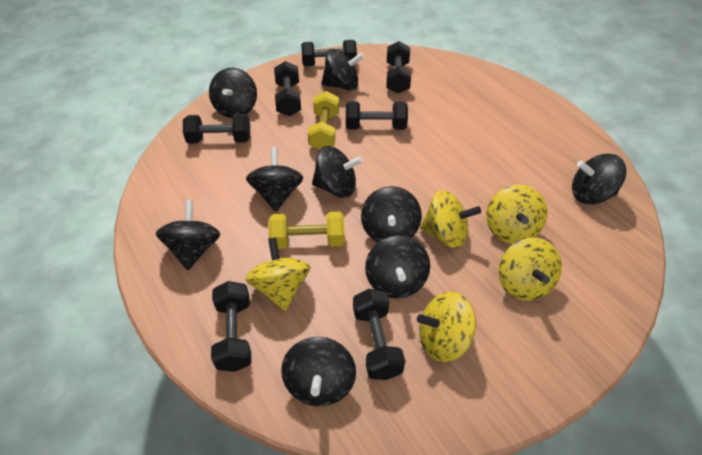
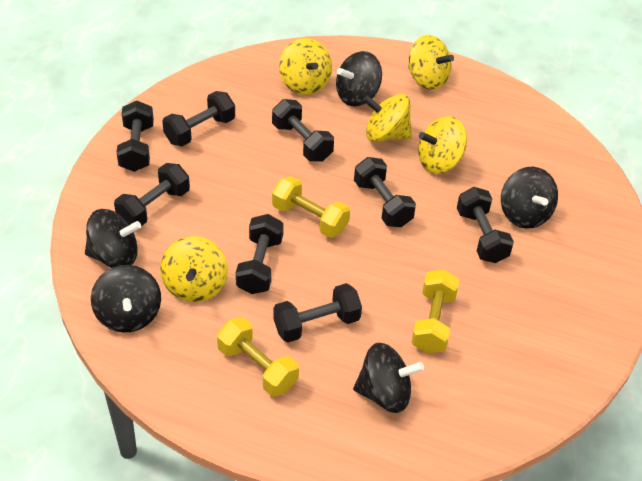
black dumbbell: [183,114,250,144] [211,281,252,372] [274,61,301,116] [301,40,357,66] [346,102,408,130] [353,289,405,380] [386,41,411,94] = 7 -> [114,163,190,226] [116,101,154,172] [162,91,235,146] [236,214,283,294] [272,99,334,162] [273,283,362,342] [354,157,416,227] [457,187,514,263] = 8
black spinning top: [156,200,220,270] [209,68,257,118] [246,147,303,212] [281,337,356,406] [312,146,363,198] [322,49,364,91] [361,186,422,242] [365,235,430,298] [572,154,626,204] = 9 -> [85,209,141,268] [91,265,161,333] [336,51,382,107] [353,343,424,413] [501,167,558,229] = 5
yellow dumbbell: [268,211,344,249] [308,91,339,150] = 2 -> [217,317,299,397] [272,176,350,238] [411,269,460,353] = 3

